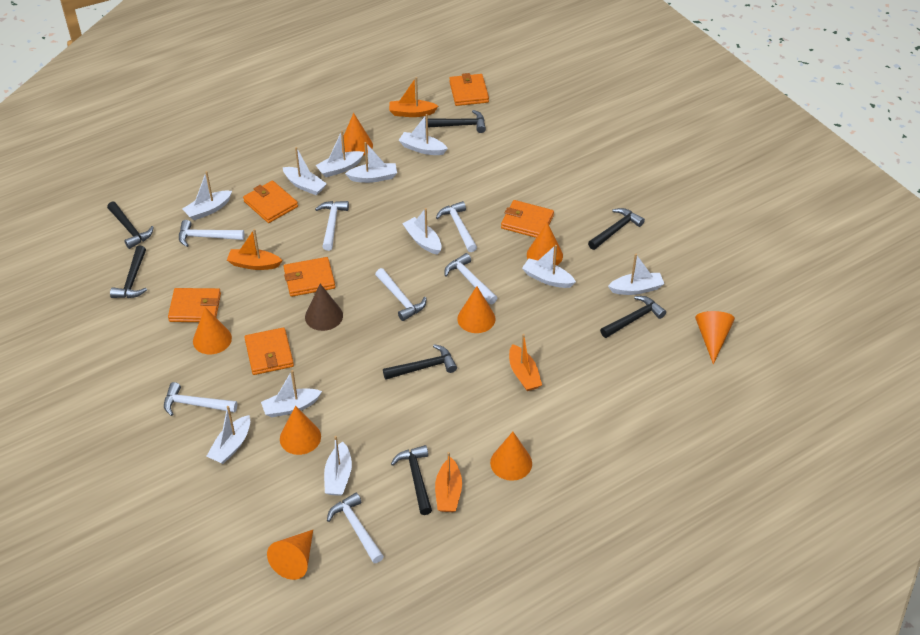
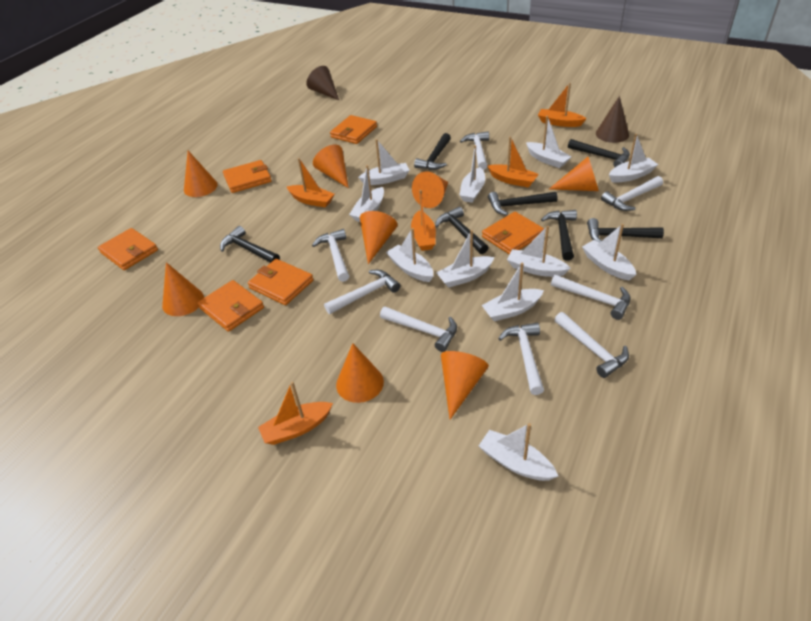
brown cone: [305,284,343,331] = 1 -> [306,66,339,100] [596,96,629,143] = 2
orange boat: [227,229,283,270] [389,77,438,117] [435,452,462,512] [509,334,542,391] = 4 -> [258,381,333,445] [287,158,334,208] [411,190,436,251] [488,137,539,188] [538,83,587,127] = 5
white hammer: [164,382,237,416] [179,220,245,247] [315,201,349,251] [327,493,384,563] [375,268,426,321] [436,201,477,252] [444,253,497,304] = 7 -> [312,229,349,282] [324,270,401,314] [380,307,457,352] [460,131,489,170] [498,322,544,395] [551,275,631,320] [554,312,629,378] [601,176,663,211] = 8

